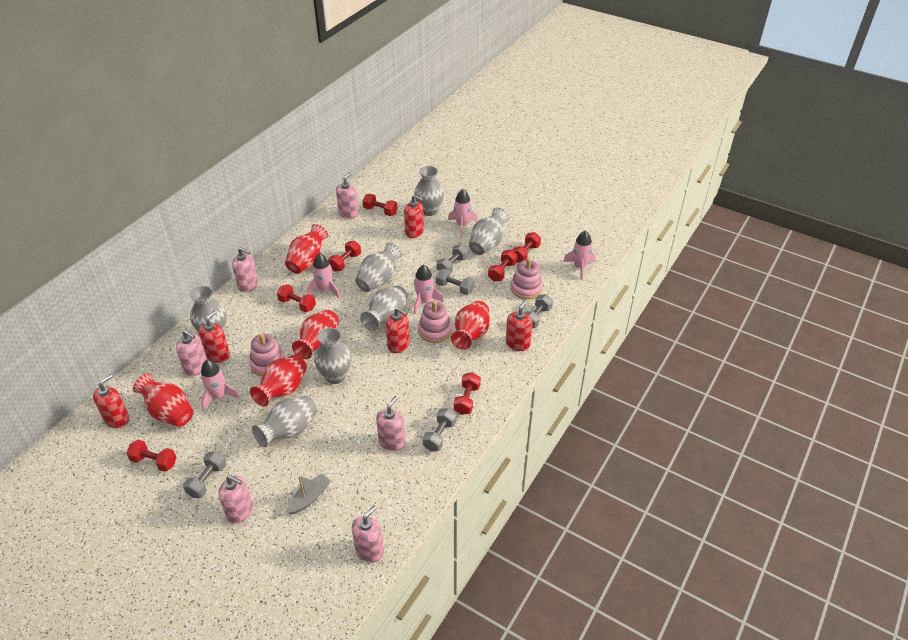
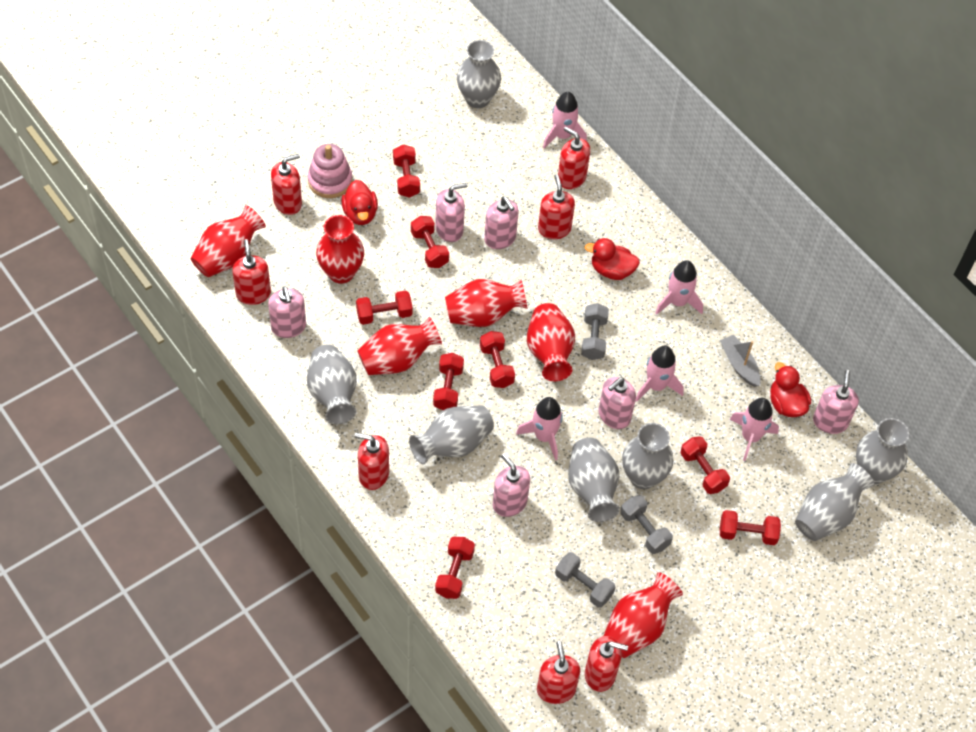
grey dumbbell: [183,452,226,498] [423,408,456,451] [436,268,474,295] [437,244,468,273] [524,294,553,328] = 5 -> [555,552,616,608] [581,303,609,360] [620,495,673,554] = 3
pink stacking toy: [249,333,285,376] [418,300,452,343] [511,258,543,299] = 3 -> [308,144,352,198] = 1
red duck: none = 0 -> [341,180,378,225] [585,238,640,280] [770,362,811,417] = 3
red dumbbell: [126,440,177,472] [277,284,316,312] [328,241,361,271] [363,194,398,216] [454,372,481,415] [488,250,517,281] [512,232,541,263] = 7 -> [356,290,413,325] [393,144,420,198] [411,216,449,268] [433,353,464,410] [435,537,475,599] [480,331,515,388] [680,436,730,494] [720,510,781,545] = 8
red soap dispenser: [93,374,129,428] [199,310,230,363] [386,308,410,353] [404,195,424,238] [506,299,532,351] = 5 -> [232,239,271,305] [271,154,302,215] [355,433,389,490] [537,641,580,704] [538,174,575,239] [558,127,590,189] [585,636,628,692] = 7
red vase: [133,373,193,427] [250,355,307,407] [285,224,328,274] [292,310,339,359] [451,301,490,350] = 5 -> [190,205,266,277] [316,215,364,284] [357,317,442,375] [445,279,528,327] [527,303,575,381] [603,572,683,658] = 6

